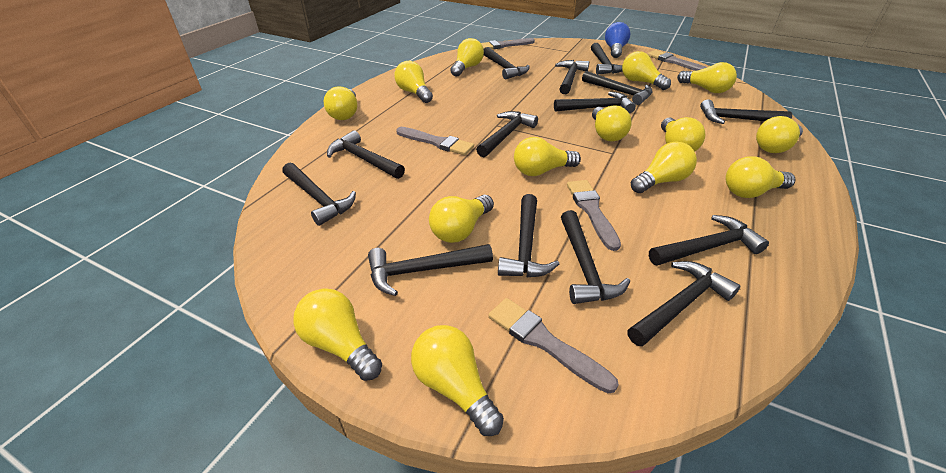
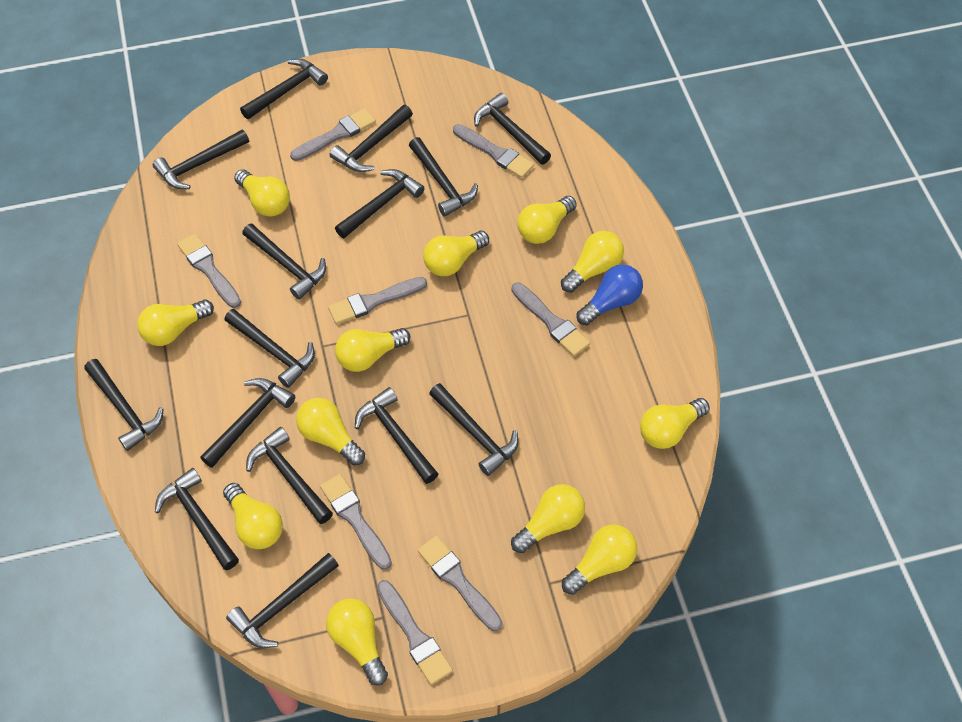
black hammer: [282,163,356,226] [327,130,405,179] [368,244,493,296] [476,111,538,157] [484,47,530,80] [498,194,559,277] [554,92,636,113] [555,60,589,94] [561,210,630,304] [582,71,653,105] [591,43,622,75] [627,261,740,347] [649,215,769,266] [700,99,792,124] = 14 -> [84,359,164,451] [153,130,249,189] [155,468,239,570] [200,378,295,468] [225,309,315,388] [226,553,339,648] [240,59,328,119] [242,223,326,300] [246,427,333,524] [329,105,413,172] [335,169,425,238] [355,387,438,484] [409,137,478,217] [429,383,519,476] [474,93,551,165] = 15
grey brush: [396,127,474,155] [481,38,535,49] [488,298,619,393] [567,180,621,251] [648,50,707,71] = 5 -> [177,234,241,308] [290,108,376,161] [320,474,392,570] [328,277,427,324] [377,580,453,685] [418,536,502,631] [453,124,534,178] [511,283,590,356] = 8
yellow light bulb: [293,288,382,381] [324,86,357,120] [394,61,433,103] [411,325,504,436] [429,195,494,243] [450,38,484,77] [514,137,581,176] [592,105,632,141] [622,51,671,90] [631,142,697,193] [661,117,705,152] [677,62,737,93] [726,156,795,198] [756,116,803,153] = 14 -> [137,299,214,346] [223,483,283,549] [234,169,290,217] [296,398,365,466] [326,598,388,685] [335,328,411,372] [423,231,489,276] [511,484,585,553] [517,196,577,244] [561,231,624,293] [562,524,637,595] [640,398,710,449] = 12

